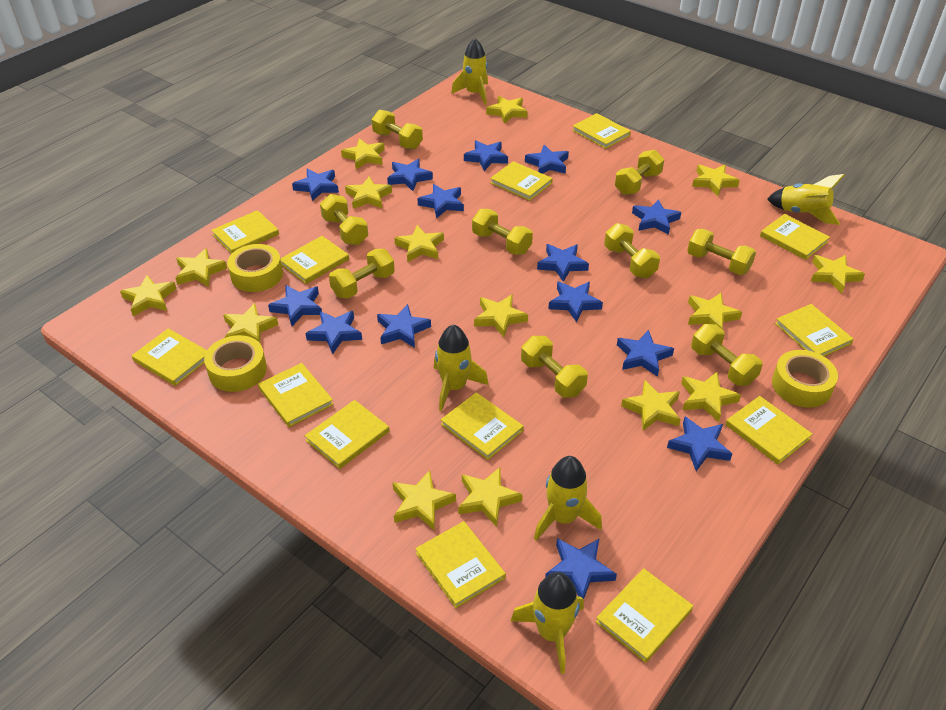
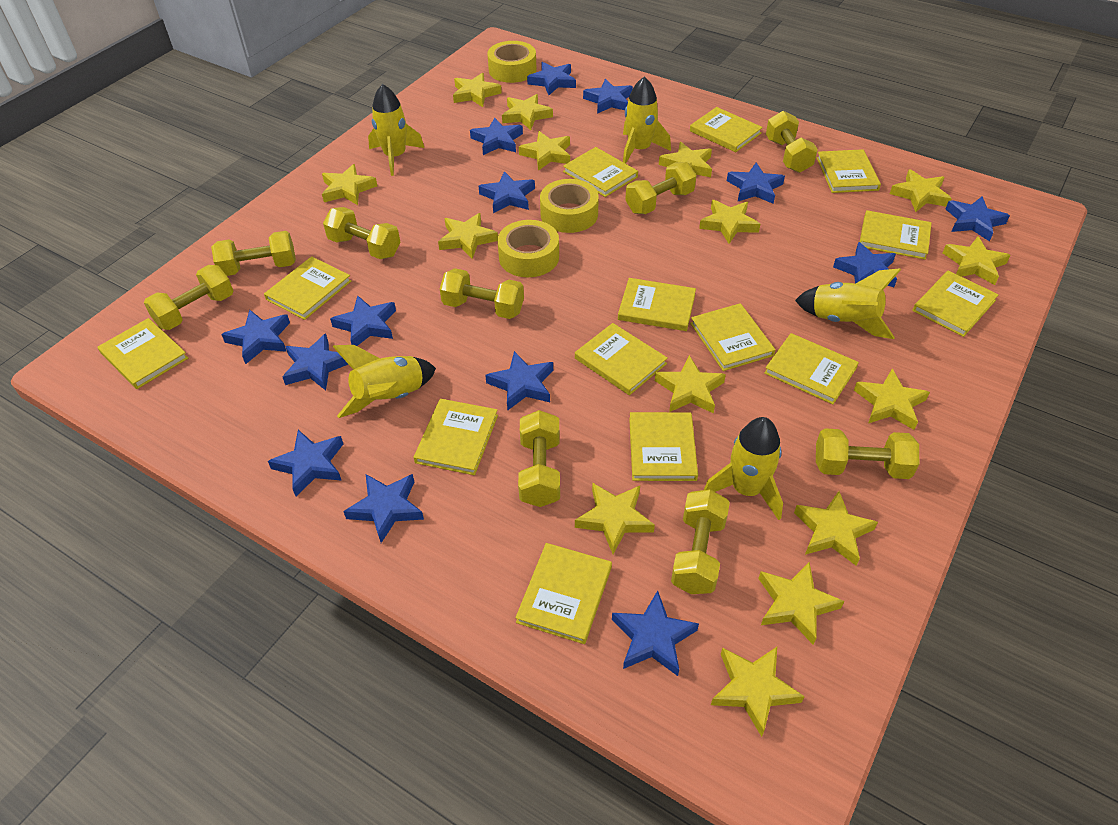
yellow book: [132,328,207,386] [211,210,279,254] [258,363,334,427] [280,236,349,284] [305,400,389,469] [415,521,506,608] [441,392,524,460] [490,161,553,201] [572,113,631,149] [596,568,693,663] [725,396,813,465] [760,214,830,260] [775,304,853,356] = 13 -> [98,318,188,389] [264,256,351,320] [414,399,498,475] [515,543,612,644] [563,147,638,197] [575,323,668,395] [618,278,696,331] [629,412,698,481] [690,107,763,152] [690,303,775,371] [764,333,859,404] [817,149,881,193] [860,210,932,260] [913,271,999,337] = 14

